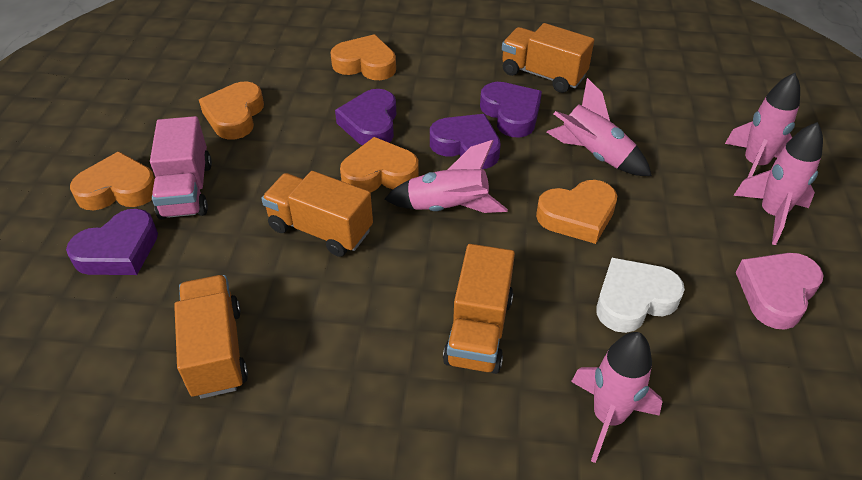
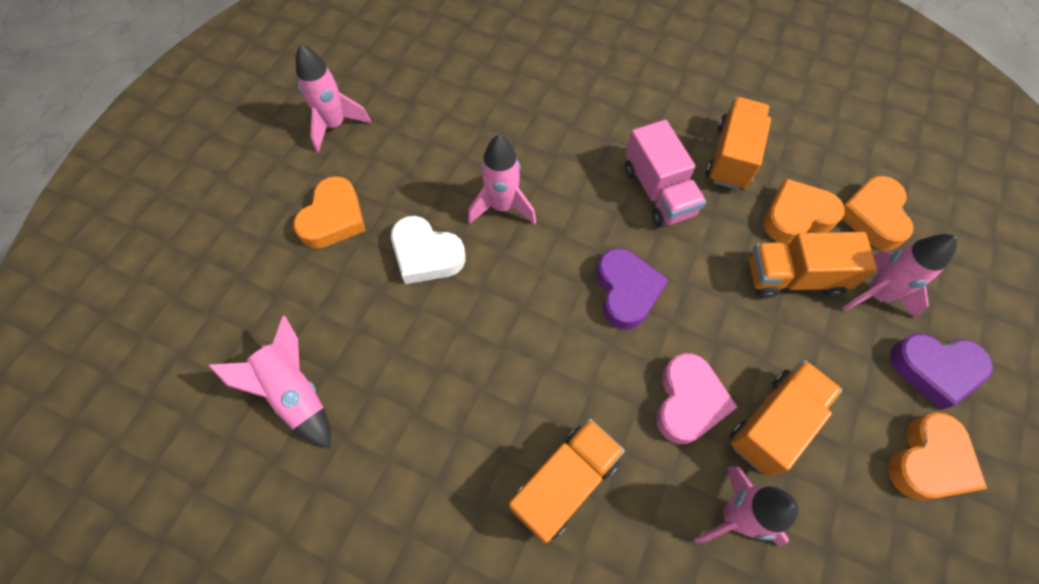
orange heart: [70,151,155,210] [199,82,264,140] [330,34,396,80] [340,137,419,193] [536,180,617,244] = 5 -> [293,176,366,249] [764,179,845,244] [842,176,913,250] [888,412,987,500] = 4
purple heart: [66,209,158,275] [335,89,396,145] [430,114,501,169] [480,82,542,138] = 4 -> [596,248,669,330] [890,333,993,410] = 2

